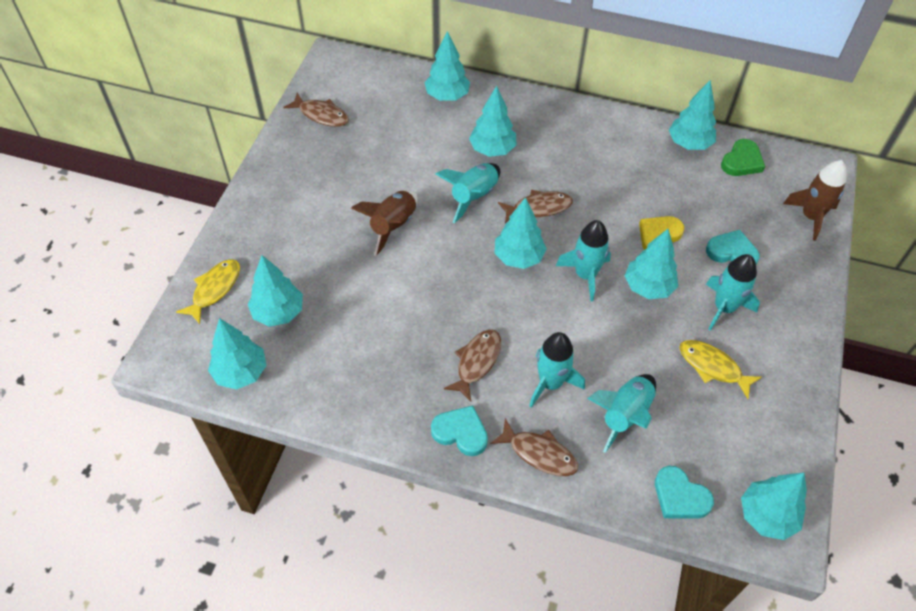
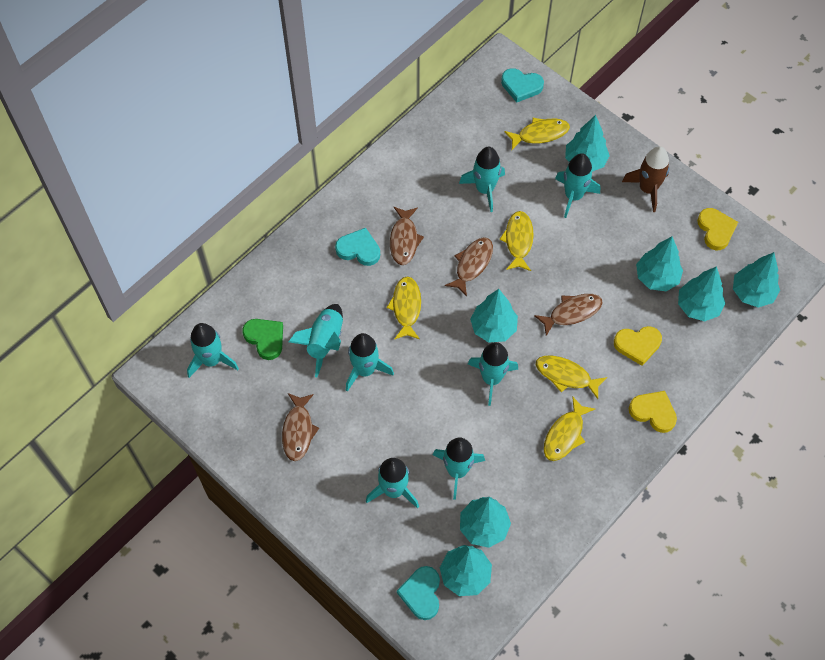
brown rocket: [351,190,418,256] [783,160,847,241] = 2 -> [622,146,669,212] = 1
turquoise rocket: [436,163,500,223] [529,332,585,408] [556,220,611,301] [587,374,656,453] [706,254,760,331] = 5 -> [187,323,239,378] [289,304,343,377] [346,333,394,392] [366,458,419,508] [433,437,485,500] [459,147,505,212] [468,342,518,406] [555,153,600,218] = 8
turquoise tree: [208,318,267,389] [248,255,303,327] [424,31,470,101] [469,86,516,157] [495,197,547,269] [625,229,678,299] [669,81,716,150] [741,473,807,540] = 8 -> [440,545,492,596] [460,497,511,548] [470,289,518,343] [565,115,610,172] [636,237,683,291] [678,266,725,322] [733,252,780,308] = 7
yellow fish: [176,259,240,324] [679,340,762,399] = 2 -> [386,277,421,339] [499,211,534,271] [504,118,570,150] [536,355,607,399] [544,396,595,461] = 5
yellow heart: [639,216,684,250] = 1 -> [614,326,662,366] [629,391,677,433] [697,208,738,250] = 3

